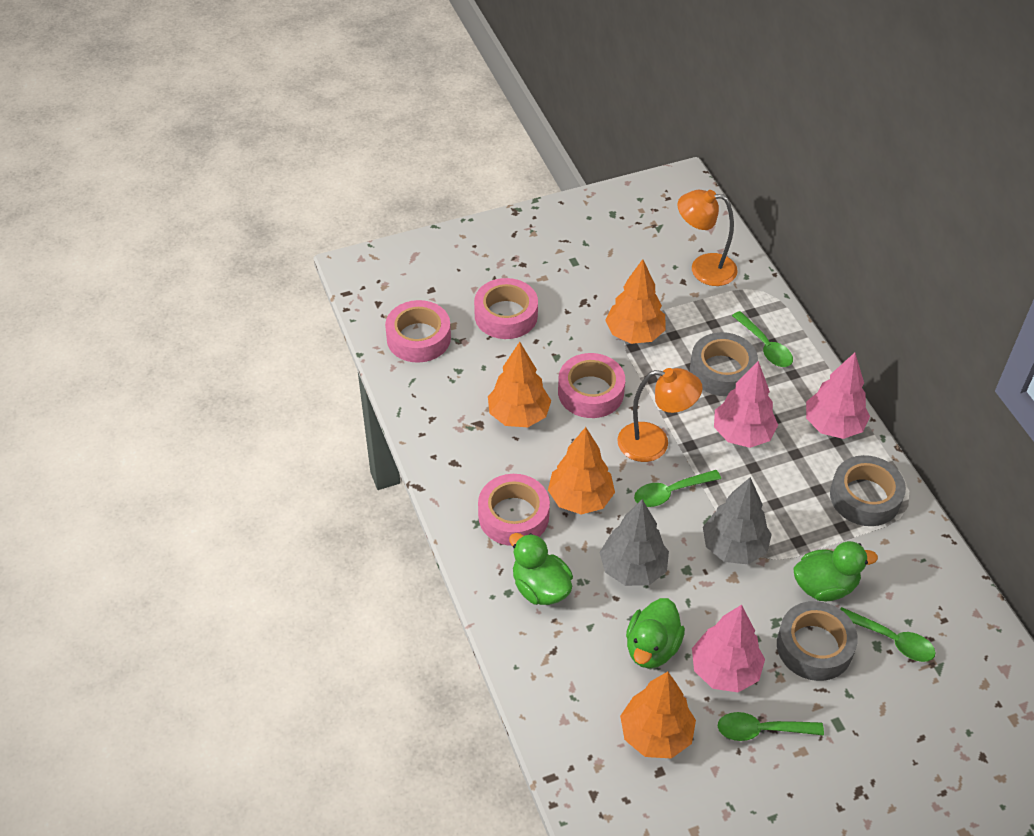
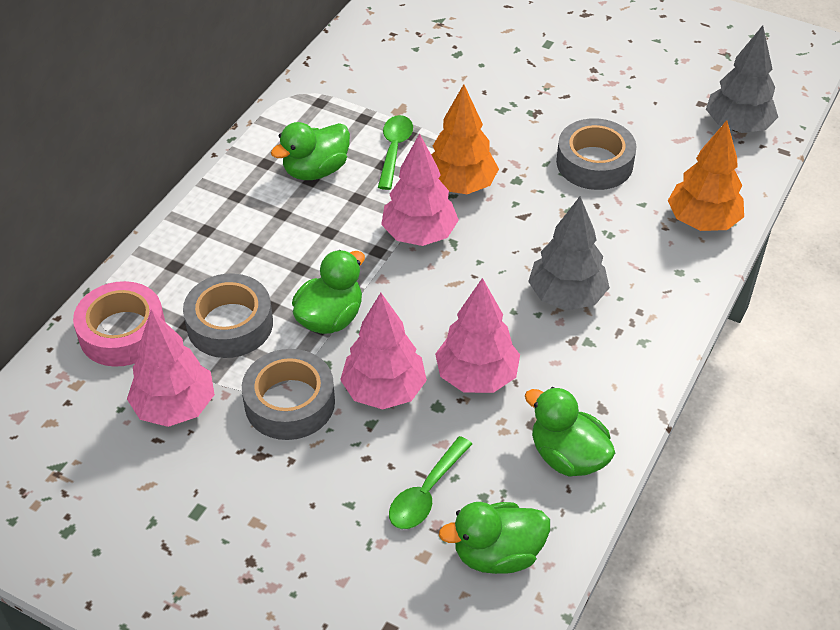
green duck: [509,533,573,605] [626,598,685,669] [793,541,878,601] = 3 -> [271,122,350,180] [292,250,365,334] [439,502,550,574] [525,387,615,477] = 4
green spoon: [634,470,721,507] [718,712,824,741] [732,311,793,367] [840,607,936,662] = 4 -> [378,115,413,190] [389,436,472,529] = 2
orange lamp: [618,368,703,462] [678,190,737,286] = 2 -> none = 0
orange tree: [488,342,551,427] [548,427,615,515] [605,259,666,344] [620,672,696,759] = 4 -> [431,84,499,194] [668,120,744,231] = 2
pink tape: [385,300,451,363] [474,278,538,339] [478,474,550,546] [558,353,625,418] = 4 -> [73,281,165,367] = 1
pink tree: [692,605,765,692] [714,361,778,448] [806,352,870,439] = 3 -> [127,309,215,427] [340,293,427,410] [381,133,459,246] [435,278,520,393] = 4

